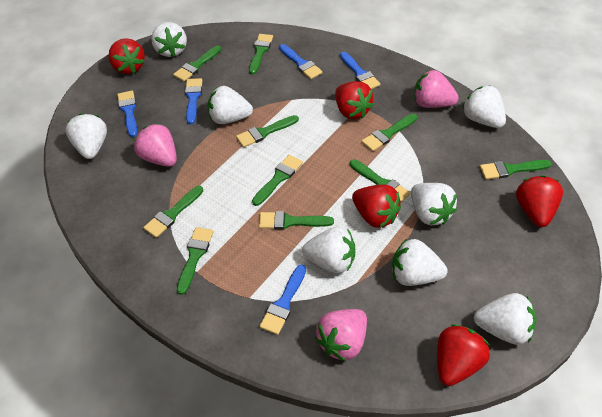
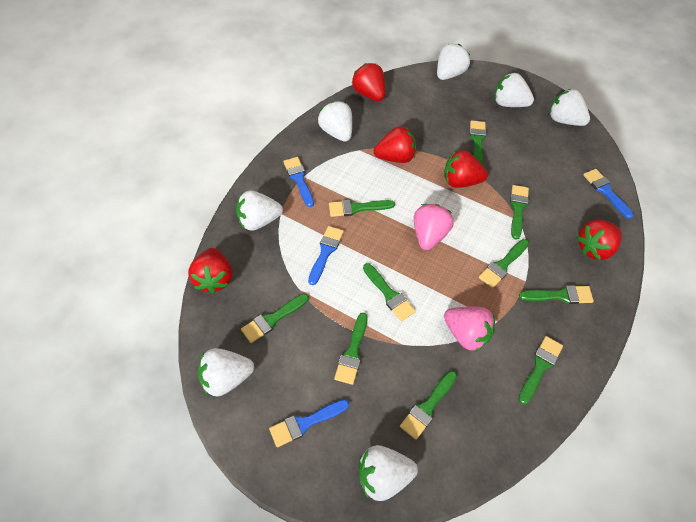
blue brush: [117,91,137,137] [185,78,202,124] [259,264,306,335] [279,44,323,79] [340,52,380,89] = 5 -> [269,399,349,447] [283,157,314,207] [308,226,344,285] [583,169,634,219] = 4
pink strawberry: [134,123,177,167] [315,309,367,362] [414,70,459,108] = 3 -> [414,204,454,250] [444,306,495,352] = 2
white strawberry: [65,113,107,159] [151,22,187,57] [208,86,253,124] [302,227,355,273] [392,239,447,286] [411,183,457,225] [462,85,506,128] [474,293,537,345] = 8 -> [198,348,254,397] [236,190,283,231] [318,101,352,142] [359,445,418,501] [437,44,470,80] [495,73,534,107] [550,89,590,126] = 7

